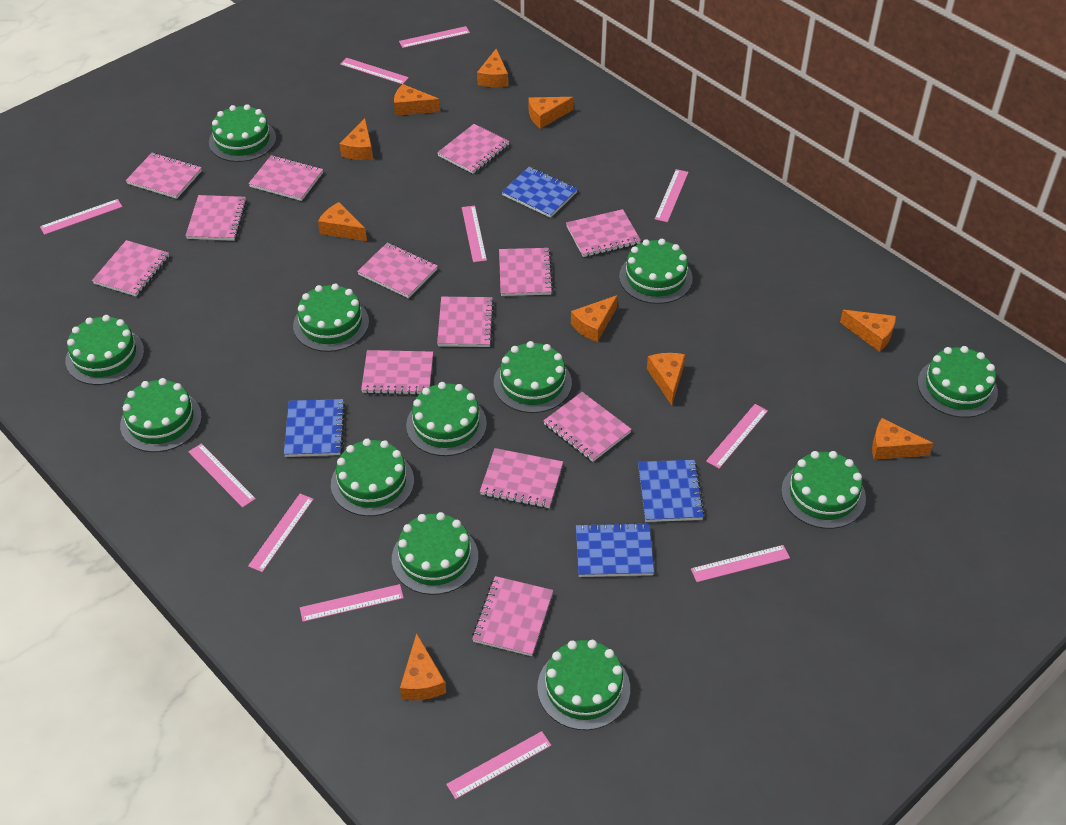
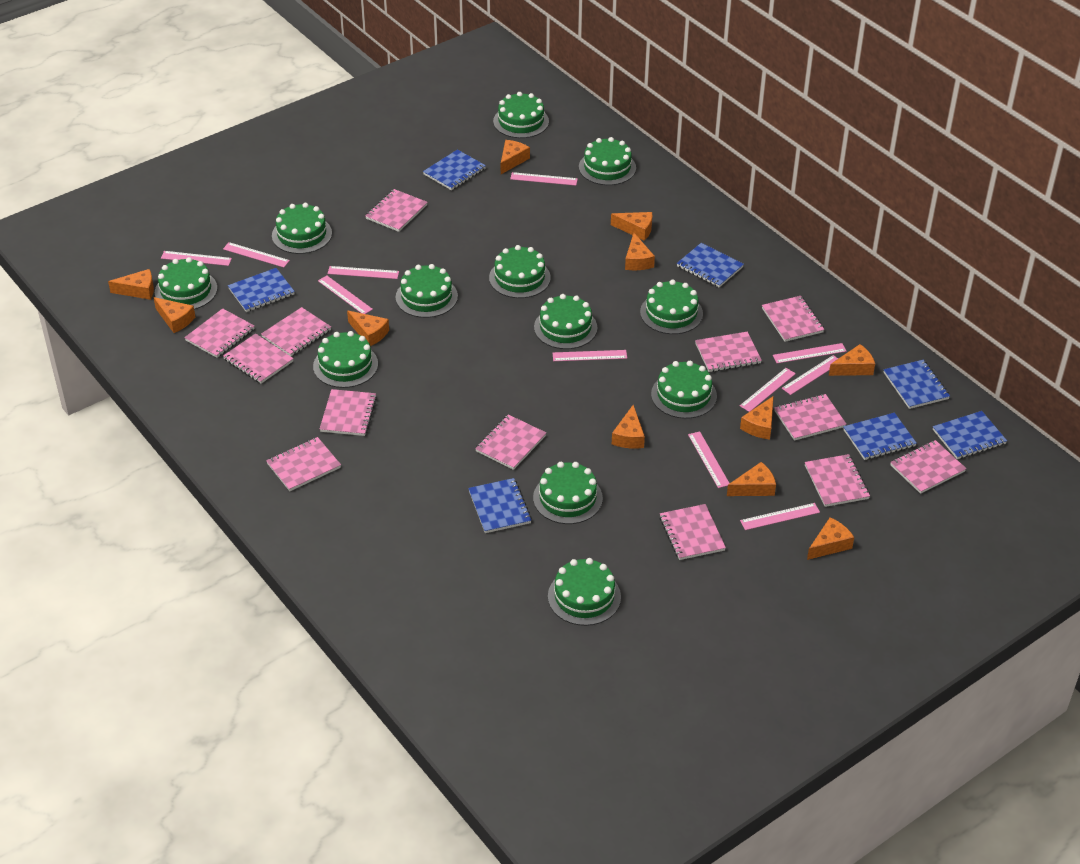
blue notebook: [284,399,345,457] [502,167,578,218] [576,522,654,577] [638,460,705,522] = 4 -> [228,268,295,312] [423,149,486,190] [468,478,532,533] [677,243,744,287] [843,413,917,460] [884,360,950,409] [933,411,1007,459] = 7
orange cheese: [318,202,367,241] [340,118,373,160] [394,84,440,116] [400,633,446,700] [477,49,508,87] [529,97,574,129] [571,295,618,342] [647,353,685,405] [840,310,896,352] [872,418,933,460] = 10 -> [108,269,154,300] [153,297,195,333] [347,311,389,346] [501,140,530,174] [611,212,652,241] [612,405,645,449] [625,233,655,270] [727,462,776,496] [740,396,774,440] [807,517,854,560] [829,344,875,376] = 11

